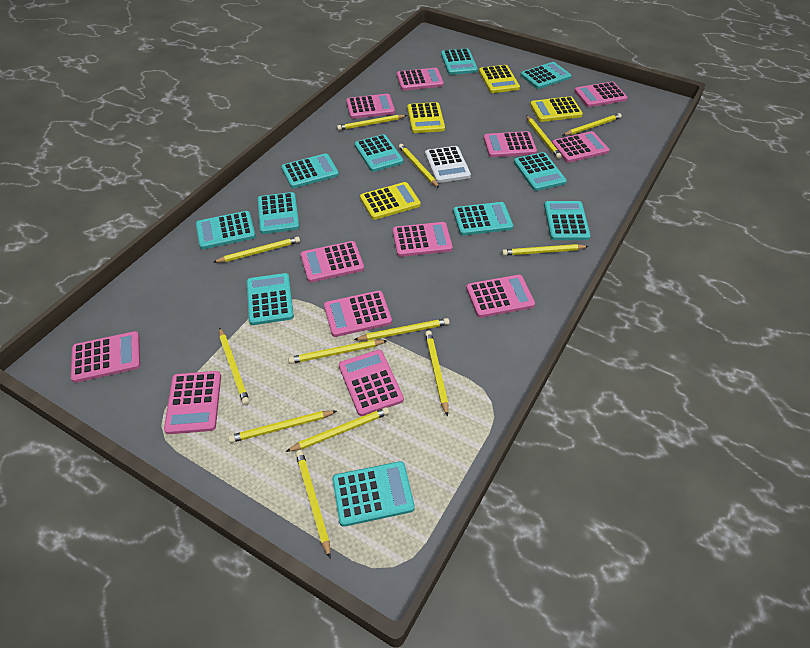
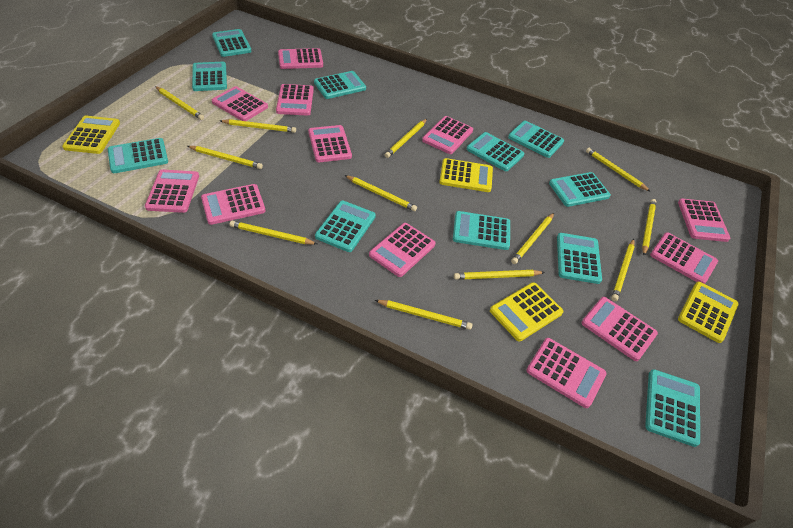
white calculator: [425,146,471,183] = 1 -> none = 0
yellow pencil: [214,237,300,263] [219,327,250,405] [228,411,337,443] [285,407,389,452] [288,340,388,364] [296,450,331,558] [337,115,407,130] [354,318,450,340] [399,144,439,188] [425,331,448,417] [502,244,589,256] [526,115,562,159] [563,113,622,136] = 13 -> [155,86,204,120] [188,146,263,169] [220,119,296,133] [230,221,317,244] [345,175,417,211] [375,300,472,330] [385,119,427,158] [454,270,545,280] [511,213,554,264] [586,148,651,192] [611,239,635,301] [642,199,656,255] = 12

